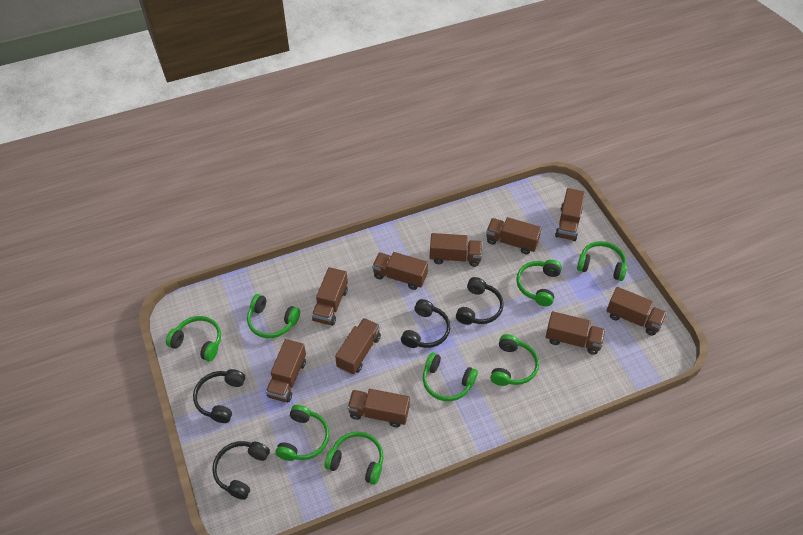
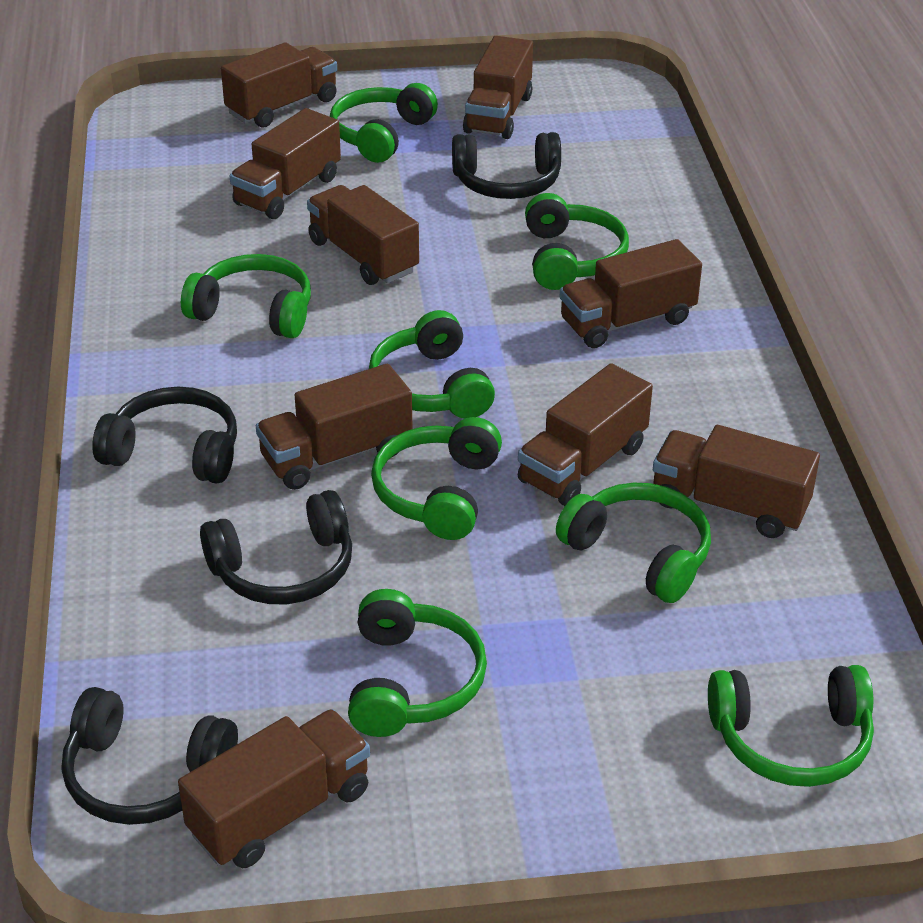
brown truck: [266,339,306,402] [312,267,348,326] [335,318,381,375] [347,389,410,427] [372,252,428,290] [430,233,483,267] [486,217,542,254] [545,311,605,355] [555,188,585,241] [606,287,667,336] = 10 -> [178,709,370,868] [221,42,337,128] [230,108,341,219] [256,364,412,490] [307,185,419,285] [463,36,533,139] [518,363,653,506] [560,239,702,348] [653,425,820,538] = 9

